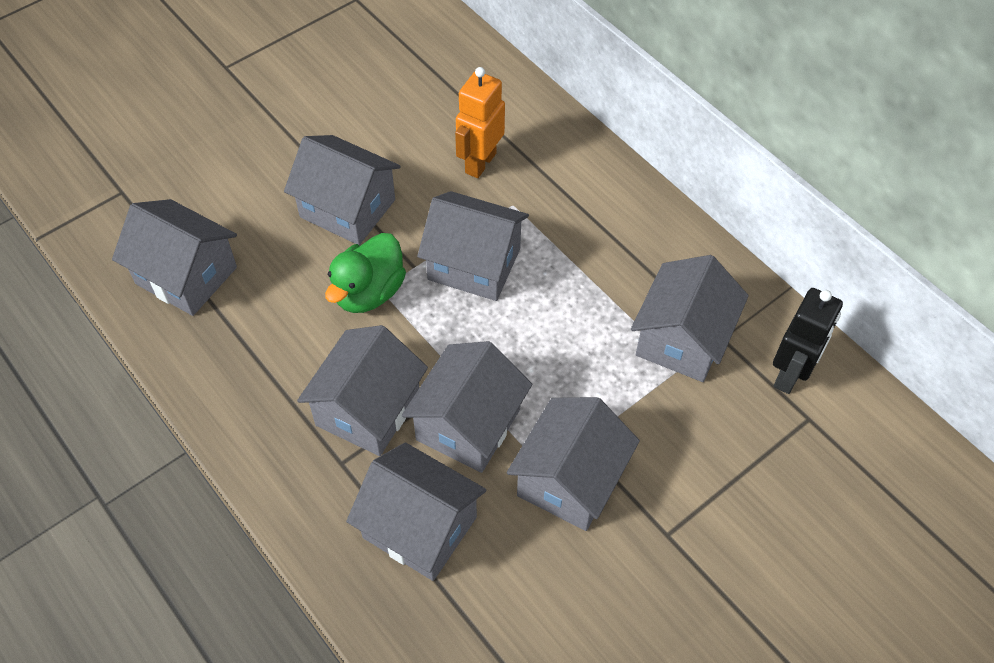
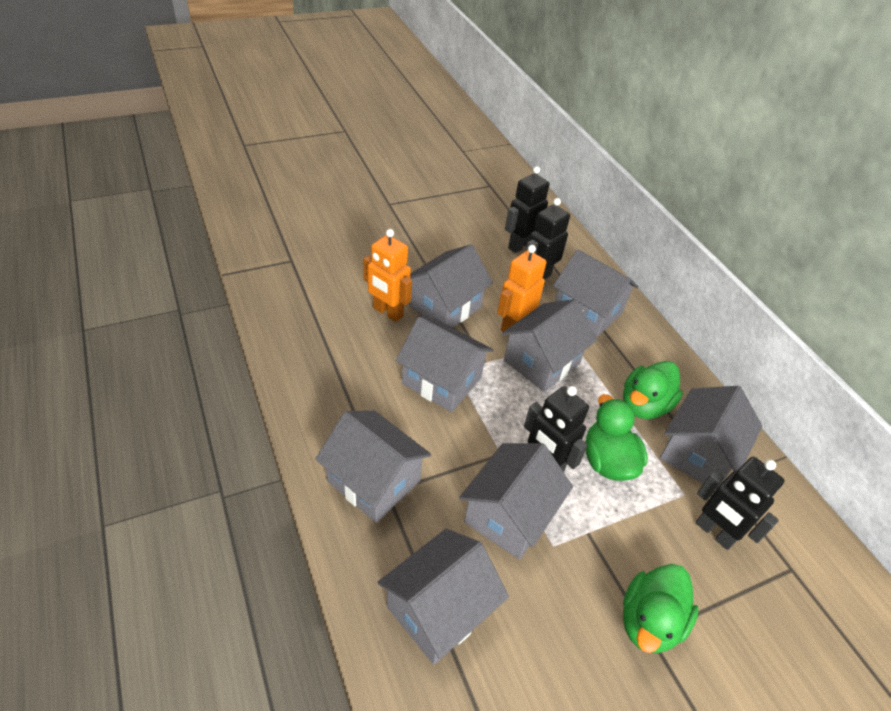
black robot: [773,288,843,394] = 1 -> [505,166,550,253] [524,386,589,472] [526,198,570,279] [696,457,784,550] = 4
green duck: [325,233,406,313] = 1 -> [585,394,648,481] [623,361,683,419] [623,564,699,653] = 3
orange robot: [455,67,505,178] = 1 -> [364,229,412,322] [497,245,546,336] = 2

